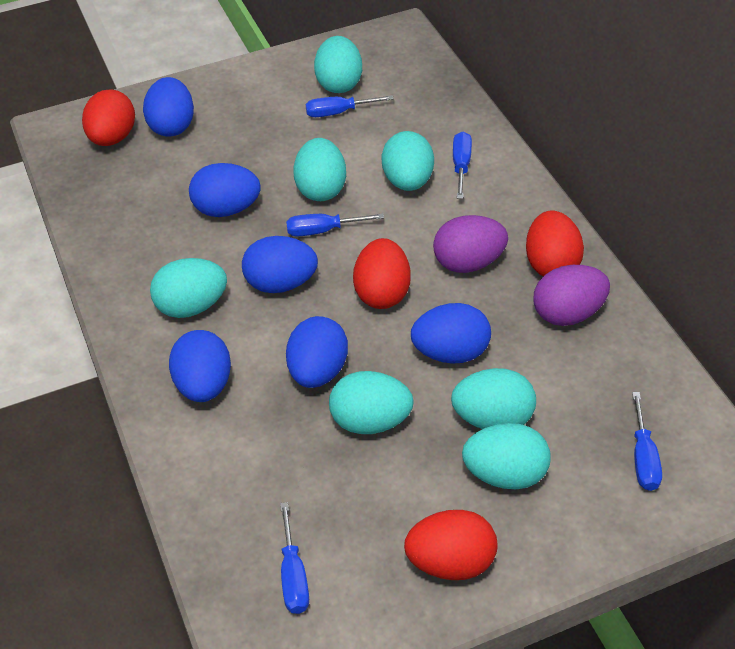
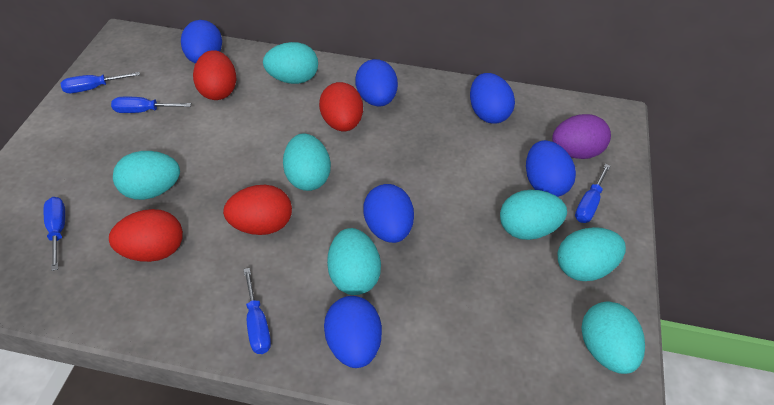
purple egg: [433,215,508,273] [533,265,610,326] = 2 -> [552,114,611,159] = 1

